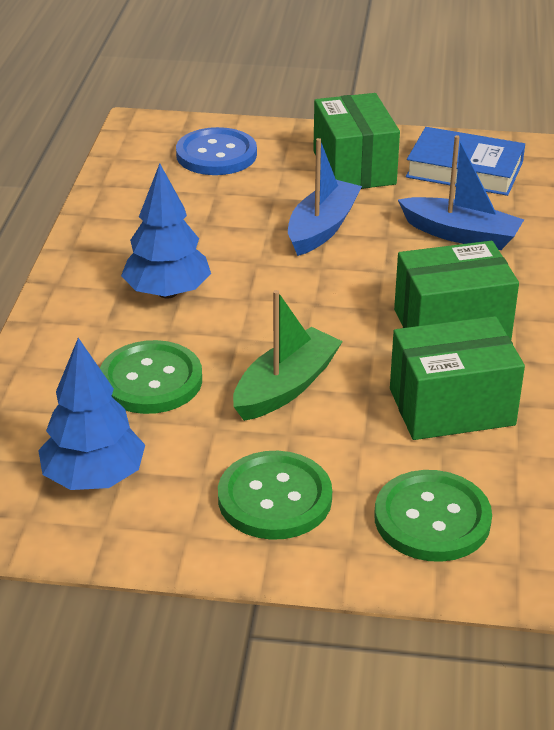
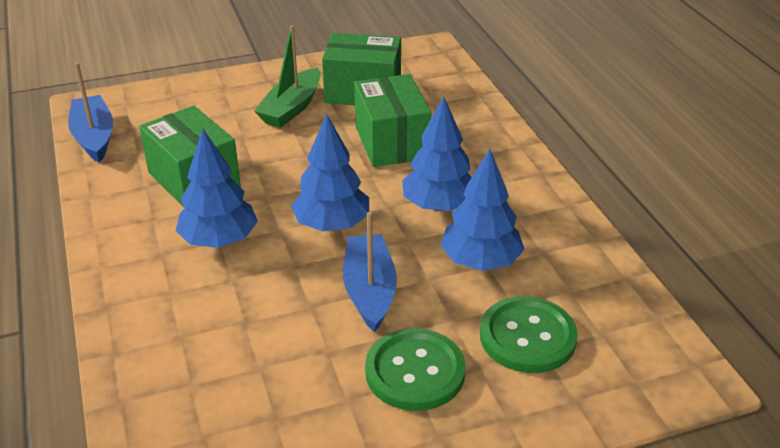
blue book: [406,127,525,196] = 1 -> none = 0
blue button: [176,127,257,175] = 1 -> none = 0
blue tree: [38,338,145,490] [121,163,211,298] = 2 -> [175,129,258,248] [291,114,369,231] [402,96,472,211] [440,149,525,271] = 4
green button: [100,340,202,414] [218,451,332,540] [375,470,492,562] = 3 -> [365,328,466,411] [480,296,578,373] = 2

